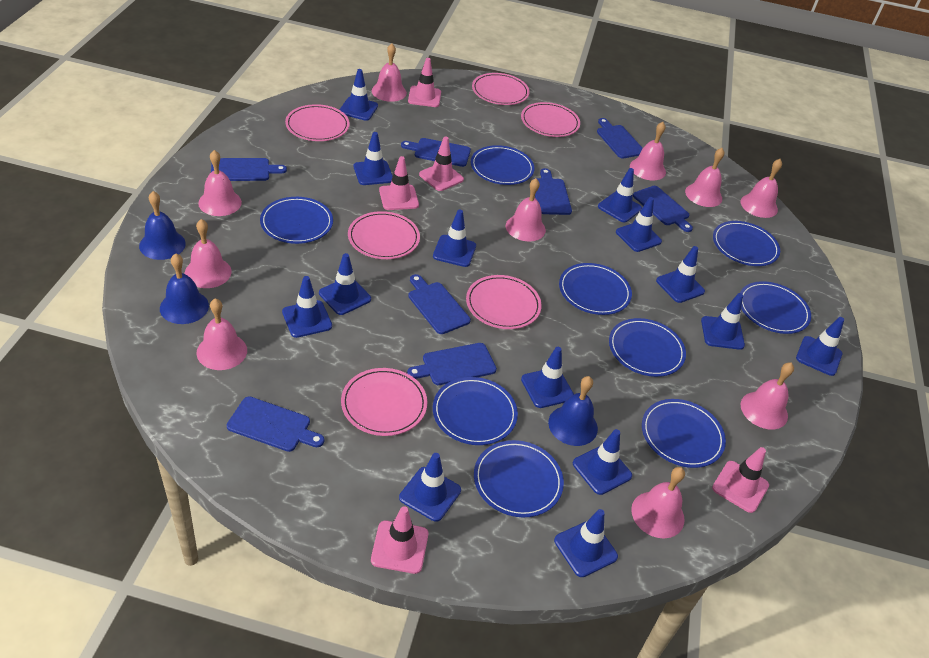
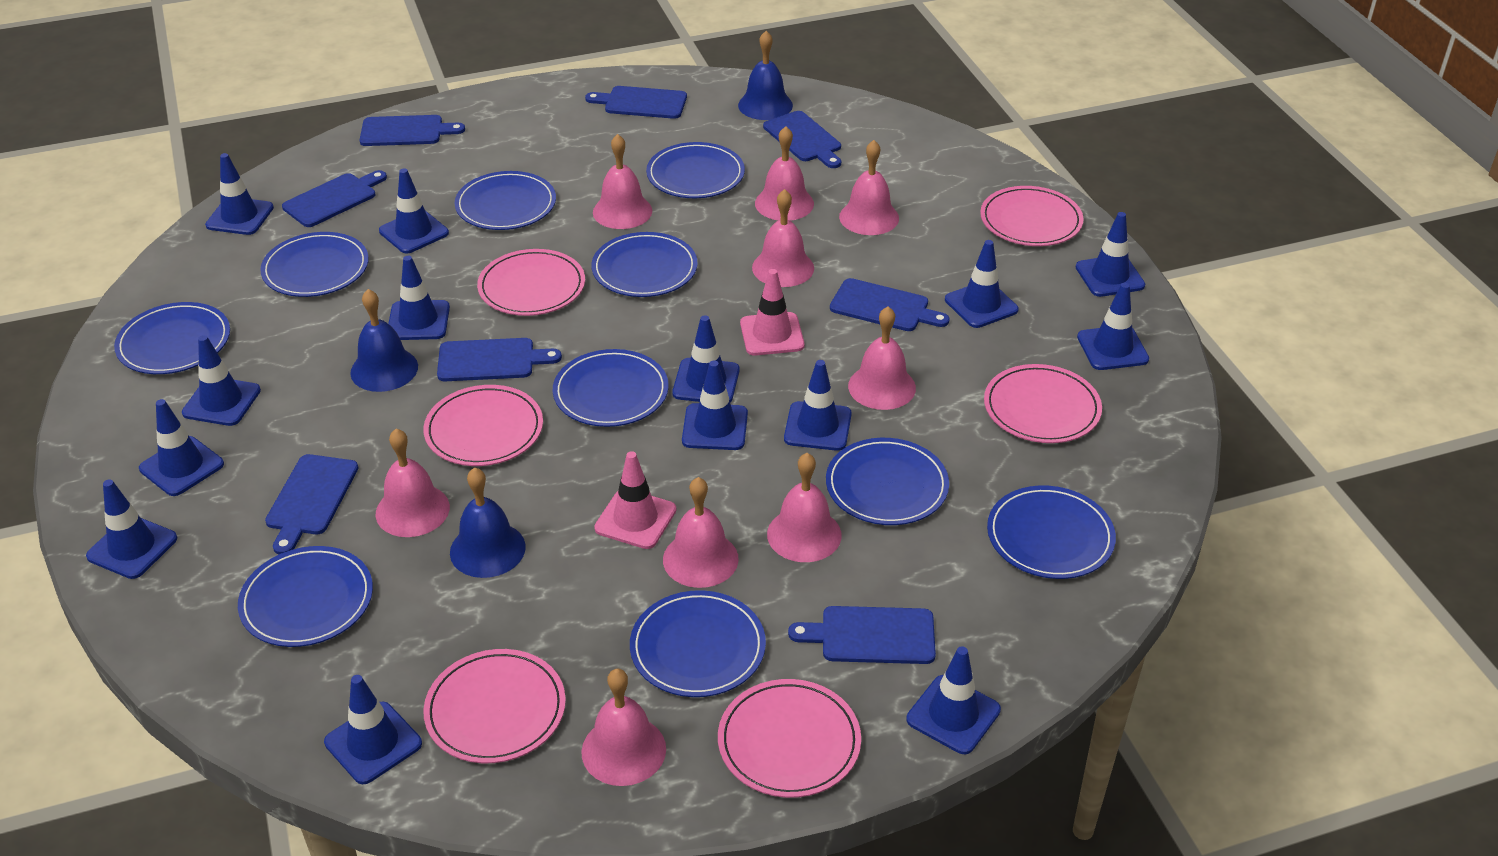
blue plate: [260,197,333,244] [433,377,518,445] [471,145,534,185] [474,440,564,517] [559,263,632,315] [609,318,686,377] [642,399,726,468] [713,221,780,266] [740,281,811,334] = 9 -> [114,302,230,374] [238,546,373,647] [260,232,369,297] [455,171,556,230] [553,349,669,427] [592,232,698,297] [630,590,766,697] [646,142,745,198] [826,438,949,525] [987,485,1116,579] = 10
pink bell: [185,219,232,288] [196,298,247,370] [198,150,242,216] [372,43,407,102] [506,178,546,241] [630,122,666,180] [631,467,685,538] [685,148,724,207] [741,159,782,218] [741,362,794,430] = 10 -> [376,428,450,537] [581,668,666,786] [593,134,652,229] [663,477,739,588] [752,189,814,287] [755,126,814,221] [767,453,842,562] [839,140,899,235] [848,306,916,410] = 9
pink traffic cone: [371,506,428,574] [379,156,419,210] [408,58,441,107] [419,136,464,191] [712,447,769,513] = 5 -> [594,451,676,549] [740,269,805,355] = 2

